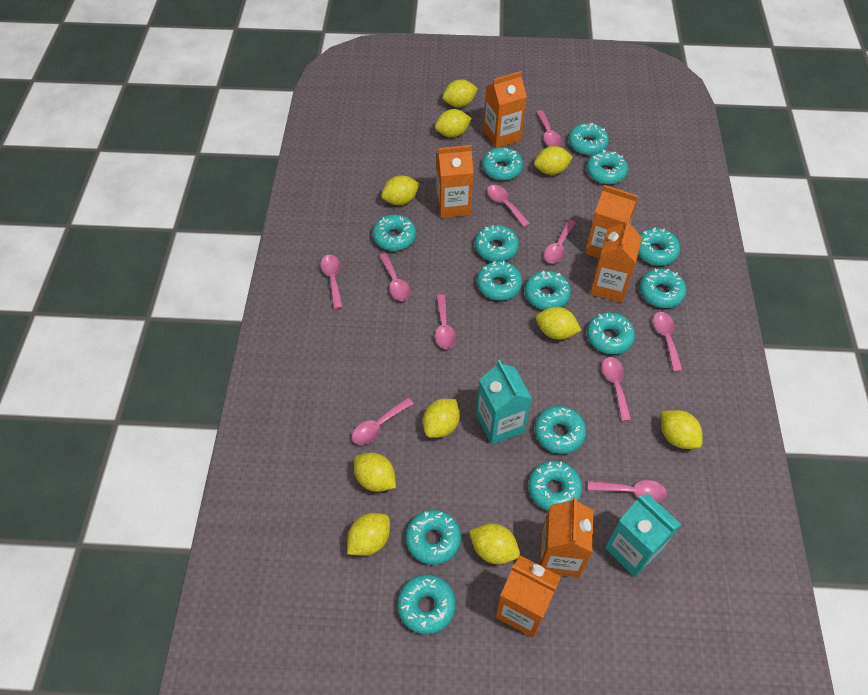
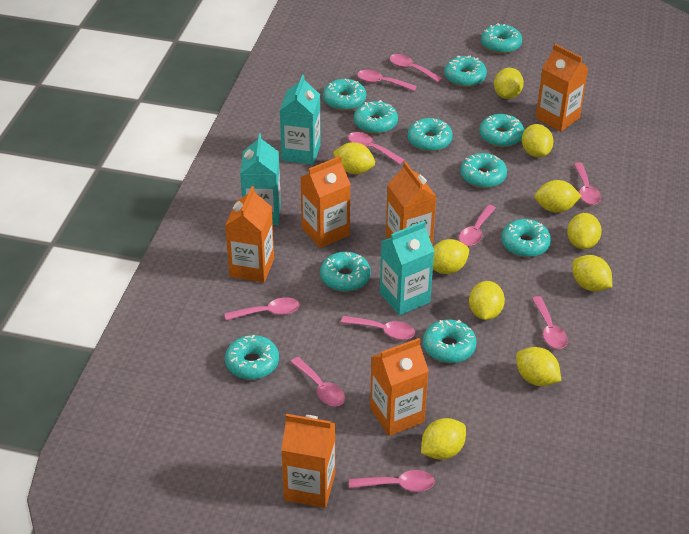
turquoise carton: [476,360,532,445] [605,494,682,577] = 2 -> [240,133,281,225] [280,75,321,165] [380,221,434,315] = 3
turquoise donut: [372,215,416,251] [397,575,456,634] [405,510,461,565] [475,225,519,262] [477,261,522,301] [482,147,523,180] [524,271,571,310] [528,461,582,511] [534,406,586,454] [568,123,609,155] [586,150,628,184] [587,312,635,354] [638,228,680,265] [639,269,686,308] = 14 -> [225,335,279,380] [320,252,371,291] [323,79,366,110] [354,100,398,134] [408,118,453,152] [423,320,477,363] [444,56,487,87] [461,153,507,188] [479,114,524,147] [481,23,522,54] [501,219,551,257] = 11

